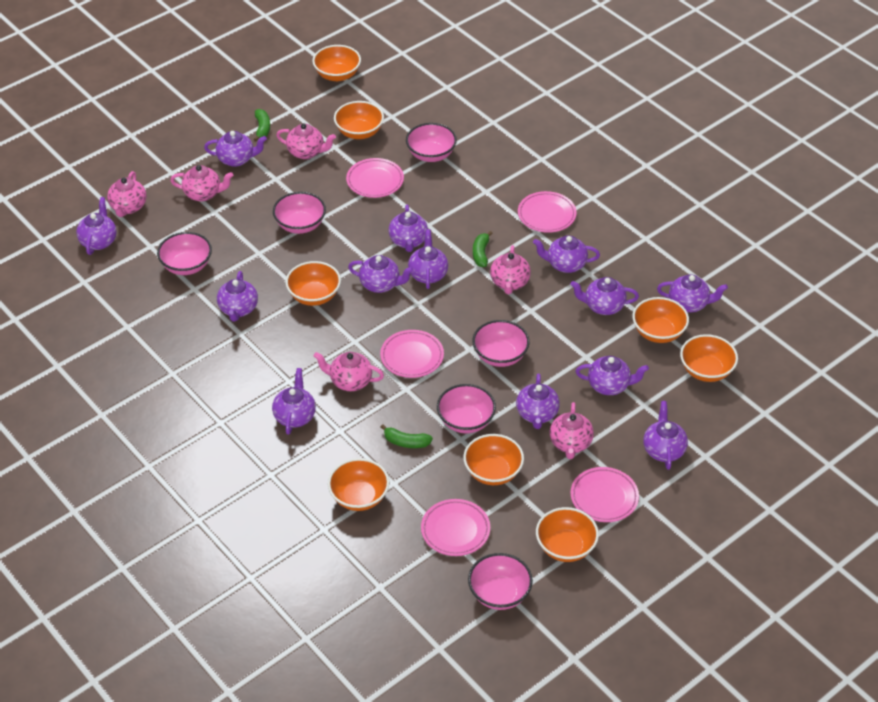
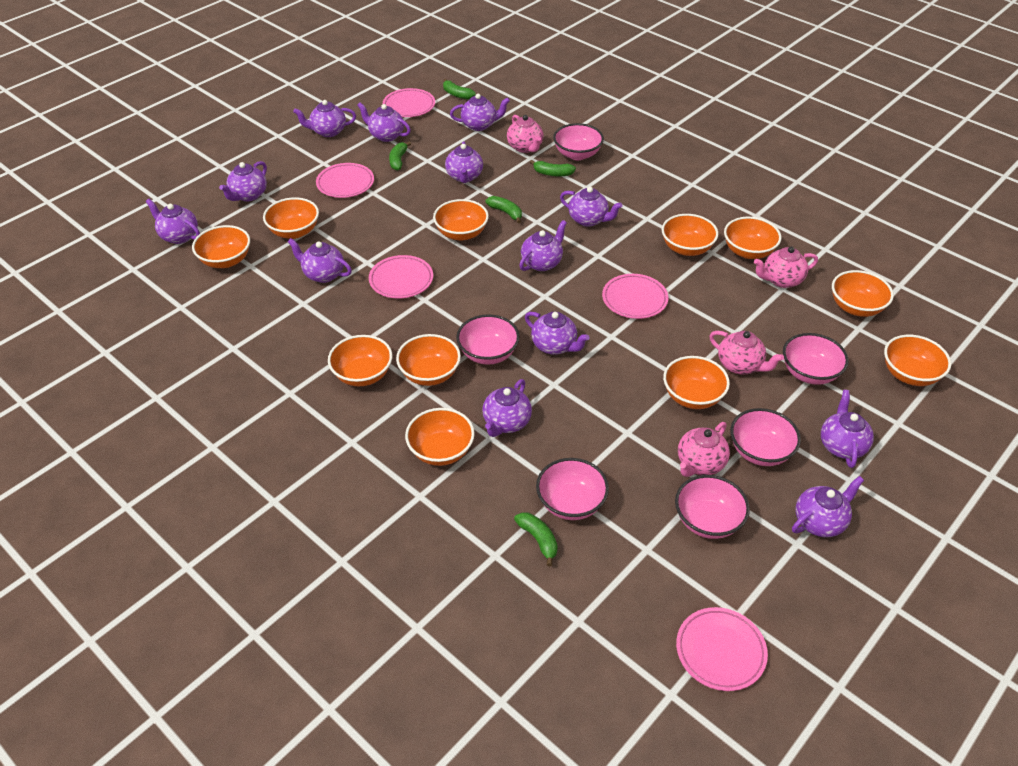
green banana: [254,109,270,141] [381,425,433,448] [473,231,493,267] = 3 -> [389,141,411,171] [443,79,475,100] [486,196,522,223] [514,512,558,566] [530,160,576,176] = 5
orange bowl: [286,261,341,306] [312,45,361,81] [328,458,389,511] [334,101,384,139] [463,434,524,485] [536,507,599,562] [632,297,689,343] [680,334,738,382] = 8 -> [192,225,250,268] [263,197,319,239] [328,335,392,386] [396,334,461,386] [405,408,475,466] [433,199,489,241] [662,214,718,256] [663,356,730,409] [724,217,781,259] [832,270,894,317] [884,335,951,386] = 11
pink teapot: [107,171,147,217] [170,165,233,201] [276,123,336,159] [314,352,384,391] [490,245,531,294] [550,402,594,459] = 6 -> [507,115,544,153] [678,422,730,477] [710,331,784,375] [754,247,818,288] = 4

